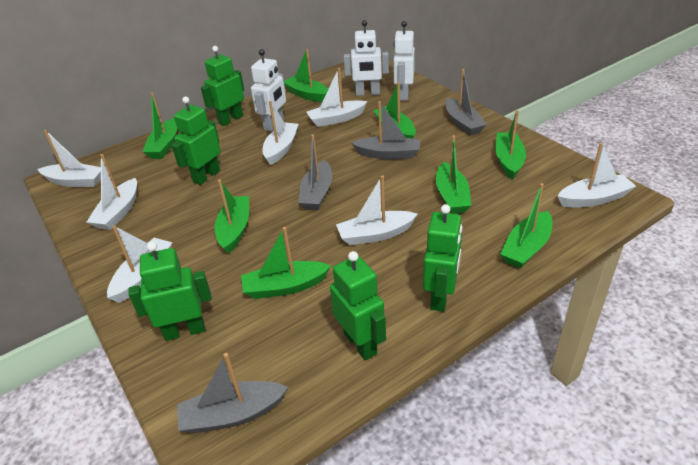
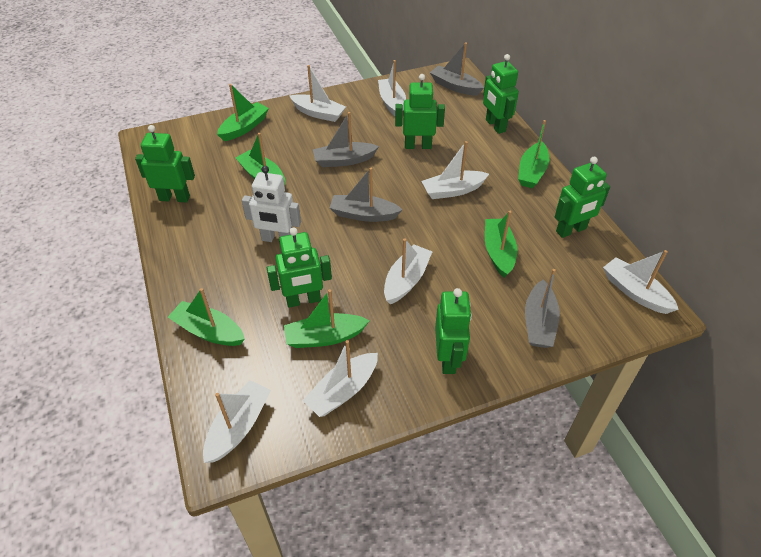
green boat: [142,92,177,159] [214,179,249,254] [241,227,331,299] [284,49,328,102] [373,82,416,138] [436,135,471,214] [495,110,526,179] [500,183,552,268] = 8 -> [168,288,245,346] [217,84,269,141] [236,133,285,186] [284,289,370,348] [485,211,517,278] [518,120,549,188] = 6
green robot: [128,242,212,341] [172,97,221,185] [201,46,244,126] [330,251,386,361] [423,204,462,312] = 5 -> [135,125,195,202] [267,227,332,308] [395,74,445,149] [435,288,472,374] [483,54,519,134] [555,157,610,238] = 6
white robot: [251,49,286,132] [344,20,389,96] [393,21,415,101] = 3 -> [242,166,301,242] = 1

